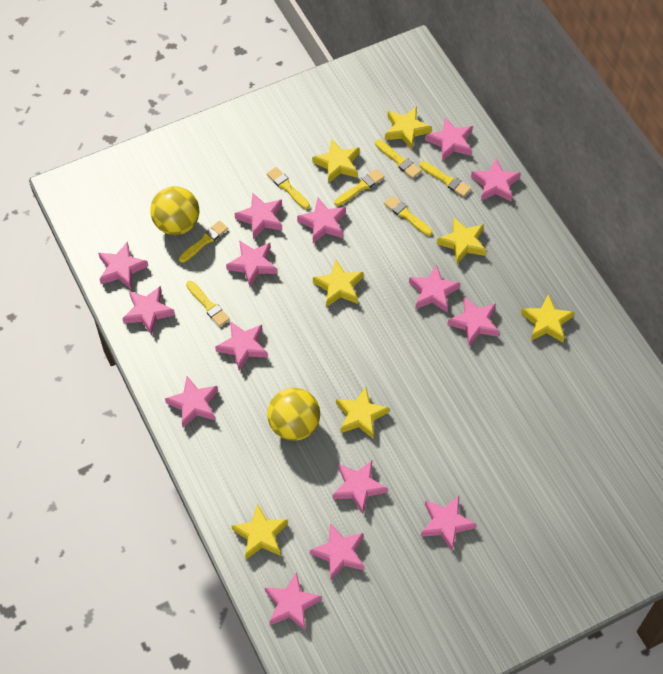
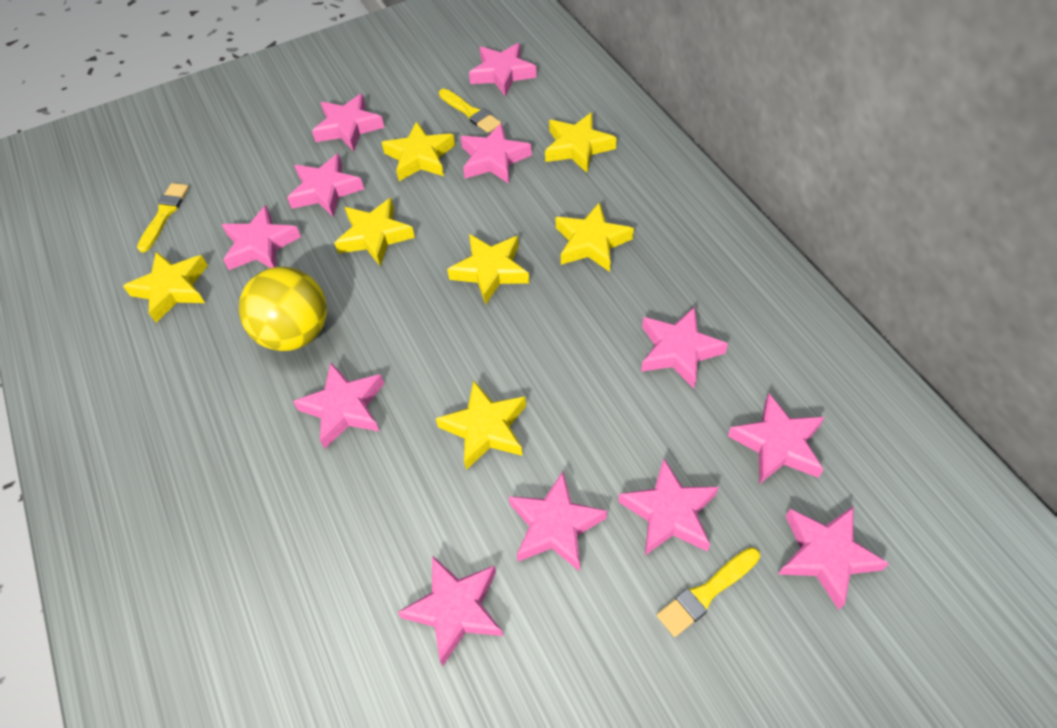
pink star: [98,242,148,289] [122,286,175,335] [165,376,218,428] [215,321,268,370] [226,240,277,287] [235,193,282,239] [265,572,322,630] [297,198,346,243] [310,523,364,580] [332,460,388,514] [409,264,460,312] [420,496,477,551] [426,117,473,161] [448,297,499,346] [471,159,521,202] = 15 -> [222,205,301,270] [287,153,364,217] [293,363,384,449] [312,93,385,151] [398,555,503,666] [460,123,532,184] [469,43,537,96] [509,472,607,571] [618,458,719,555] [641,307,728,389] [728,393,825,484] [778,507,889,610] = 12
yellow ball: [150,186,199,235] [267,388,320,441] = 2 -> [239,267,327,351] = 1
yellow brush: [179,221,228,263] [186,281,230,327] [267,167,310,209] [334,169,384,206] [375,140,421,178] [384,195,433,236] [420,161,471,197] = 7 -> [137,183,189,252] [439,89,501,133] [657,547,760,637] = 3

